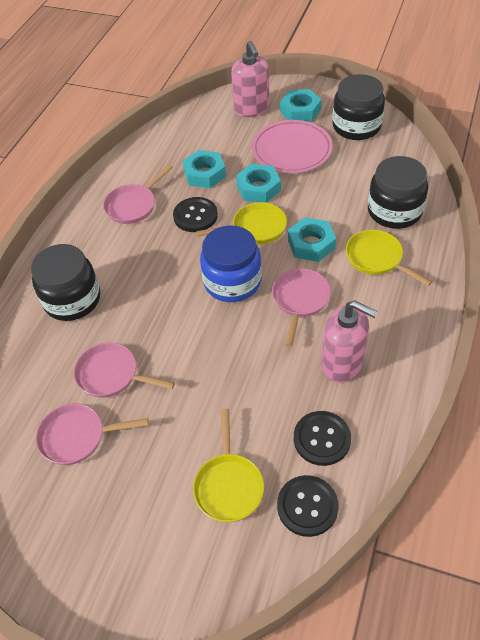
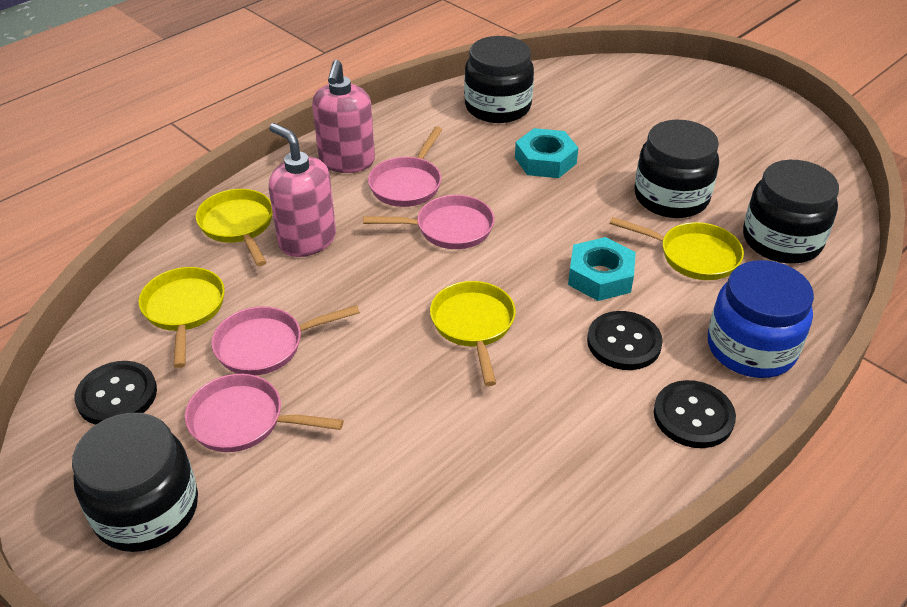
black jar: [31,244,100,321] [332,74,385,140] [368,156,428,229] = 3 -> [72,413,198,552] [464,36,534,123] [635,120,719,218] [743,160,839,264] = 4
pink plate: [252,120,333,173] = 1 -> none = 0
turquoise nut: [183,150,226,188] [236,164,281,203] [280,89,321,122] [288,217,336,262] = 4 -> [515,128,578,178] [568,237,636,301] = 2
yellow pan: [193,409,264,522] [196,202,287,244] [346,230,432,286] = 3 -> [138,267,225,368] [196,189,273,266] [430,281,516,386] [610,217,744,280] = 4

